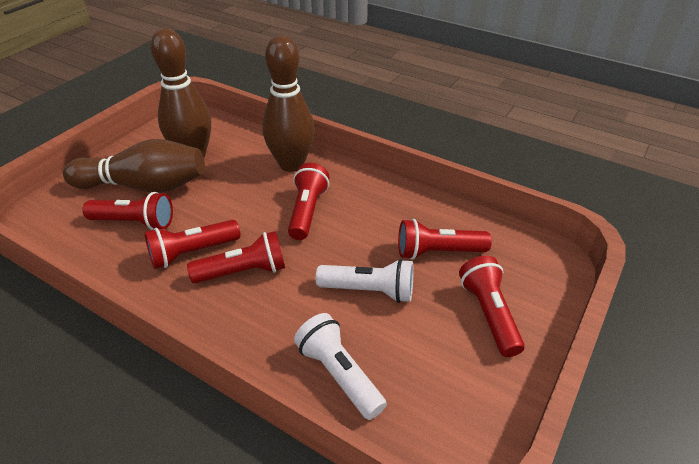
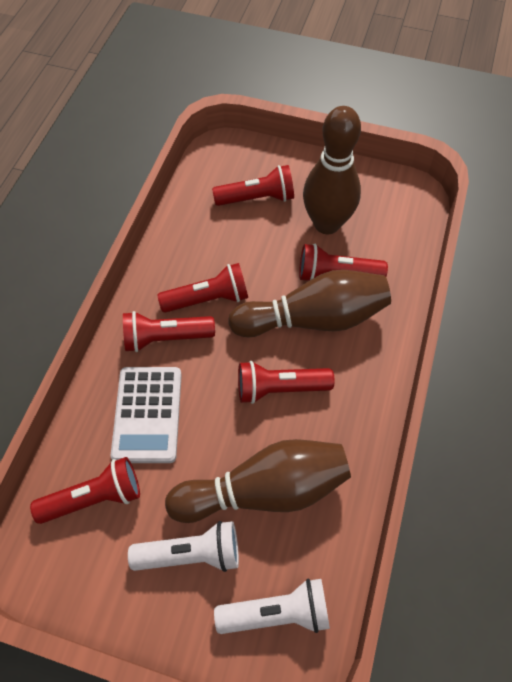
white calculator: none = 0 -> [111,367,182,463] = 1

